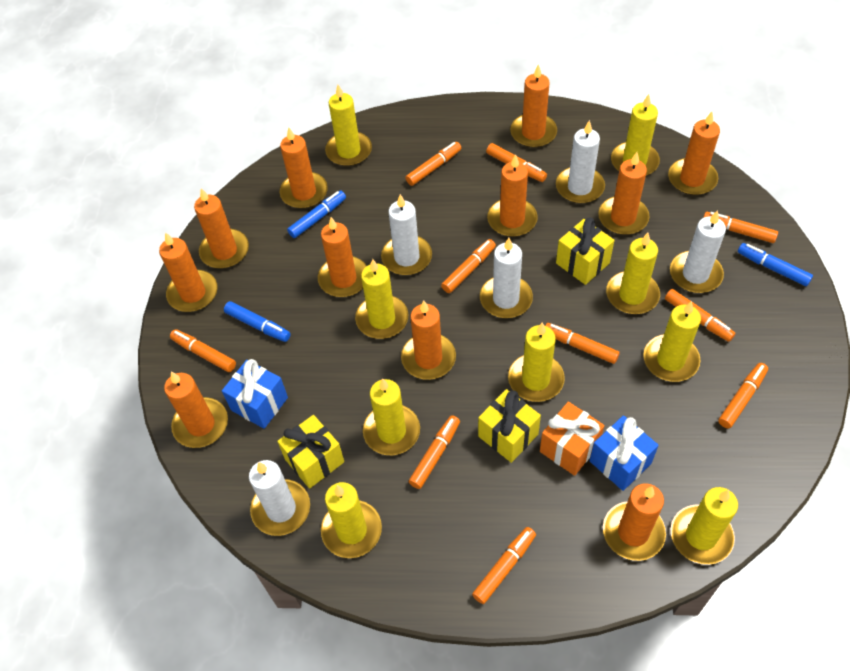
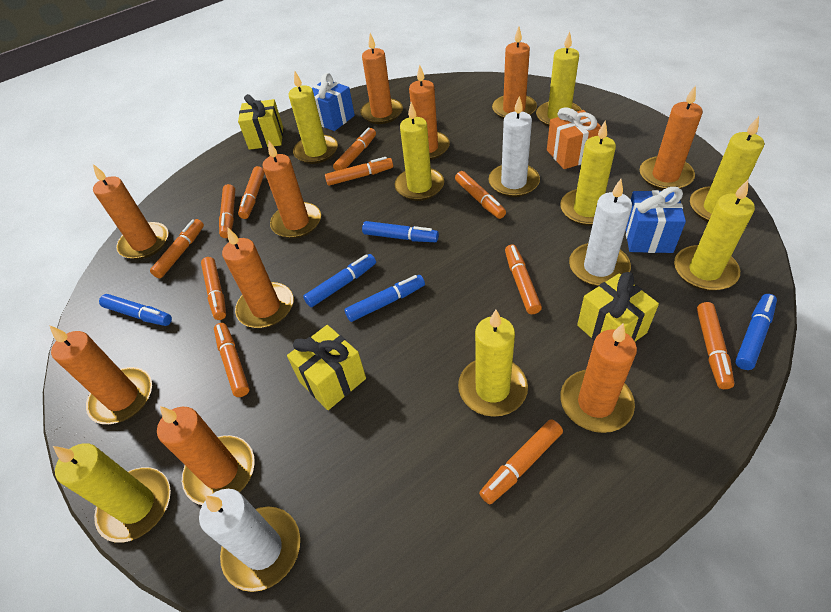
blue marker: [224,301,291,342] [287,190,346,238] [738,243,813,286] = 3 -> [99,294,172,326] [303,254,376,307] [344,275,425,322] [362,221,439,242] [735,294,777,370] = 5
orange candle: [159,232,218,312] [164,372,228,448] [194,188,249,269] [280,127,328,209] [318,217,366,297] [401,300,456,380] [487,154,538,237] [510,64,557,148] [598,152,650,235] [603,483,666,561] [668,112,720,195] = 11 -> [49,325,152,424] [93,164,168,259] [157,406,255,505] [222,227,293,328] [263,141,321,239] [360,33,403,124] [409,65,450,160] [492,26,537,119] [560,324,637,433] [640,85,703,190] = 10
orange marker: [170,329,236,372] [405,142,461,186] [409,415,460,489] [441,239,496,293] [472,527,536,604] [486,143,547,182] [545,323,620,364] [665,289,736,342] [703,212,778,243] [718,363,768,429] = 10 -> [150,219,204,278] [201,257,226,320] [214,323,250,397] [219,184,235,238] [238,166,265,219] [325,157,393,186] [333,127,376,171] [455,171,506,219] [479,419,563,504] [505,245,542,314] [697,302,735,389] = 11
white candle: [249,460,310,536] [381,194,432,275] [480,238,533,318] [556,120,605,204] [670,210,726,293] = 5 -> [199,489,300,592] [488,96,540,197] [569,179,632,286] = 3
yellow candle: [321,482,382,558] [325,85,372,166] [355,259,408,339] [363,378,420,455] [508,323,565,402] [606,233,660,314] [611,94,660,176] [643,301,701,382] [671,487,738,565] = 9 -> [53,444,171,543] [288,71,338,164] [395,102,444,201] [458,310,528,417] [536,31,582,127] [560,120,616,226] [674,180,755,291] [690,116,764,222] = 8

